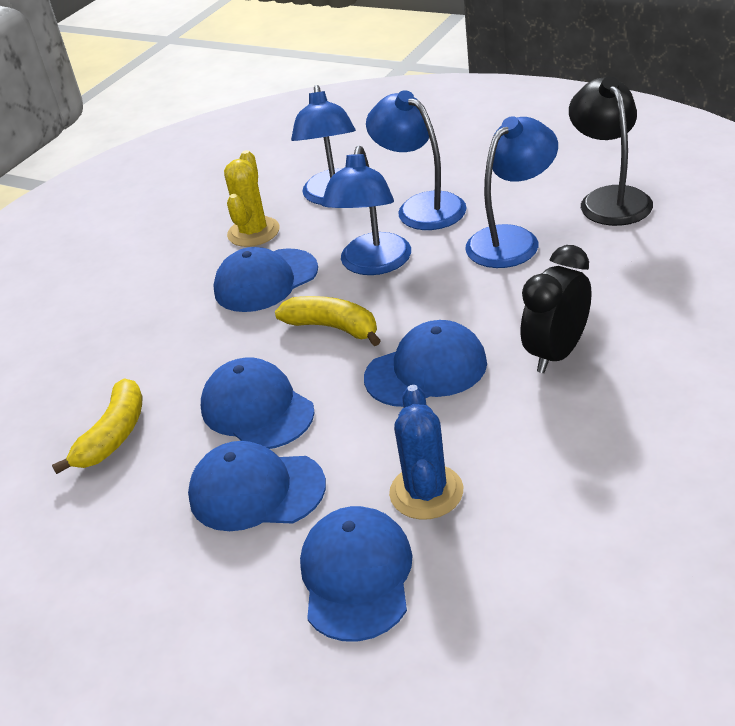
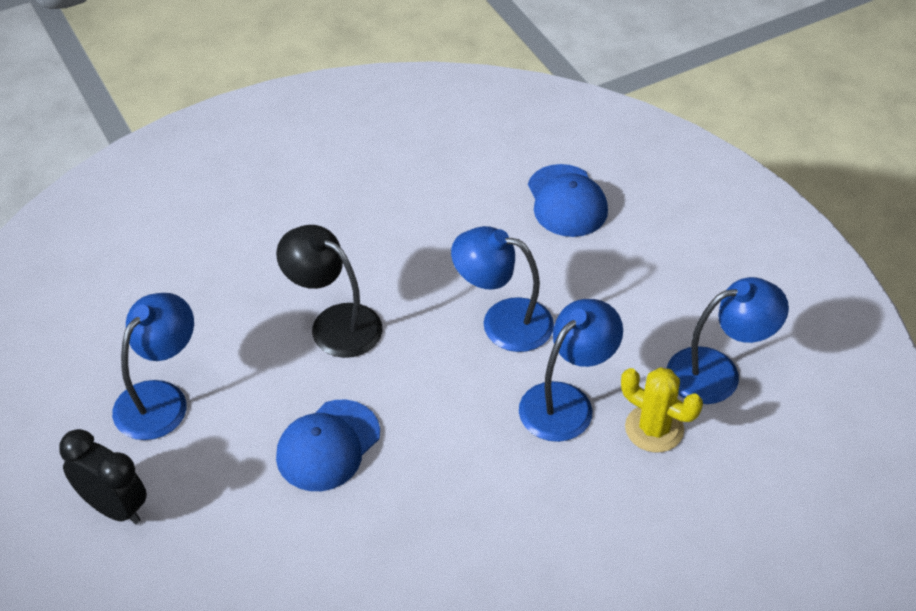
blue cactus: [389,385,463,520] = 1 -> none = 0
blue cap: [188,441,326,531] [201,358,315,449] [213,247,318,312] [300,506,413,642] [364,320,487,407] = 5 -> [276,400,380,491] [528,164,608,237] = 2
yellow banana: [52,378,142,474] [275,296,381,346] = 2 -> none = 0

